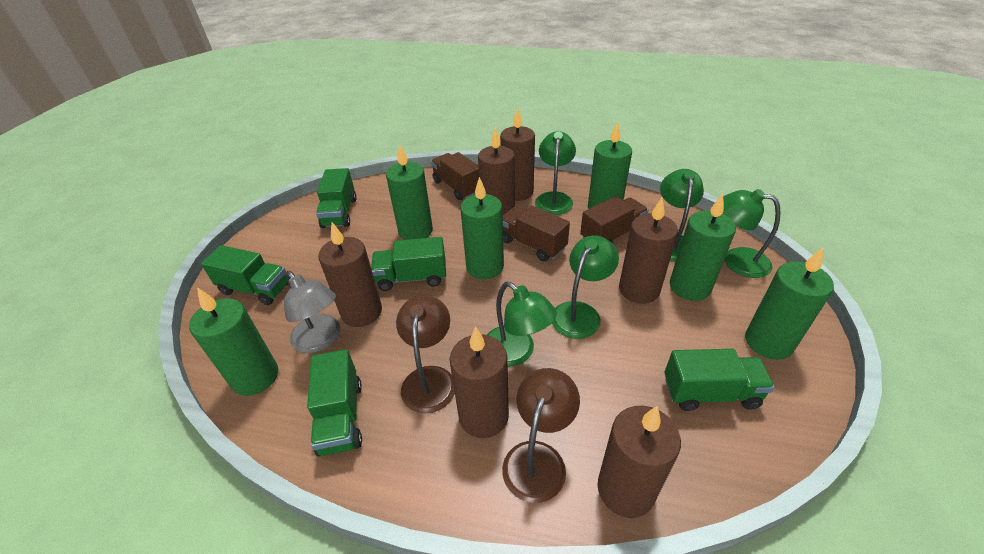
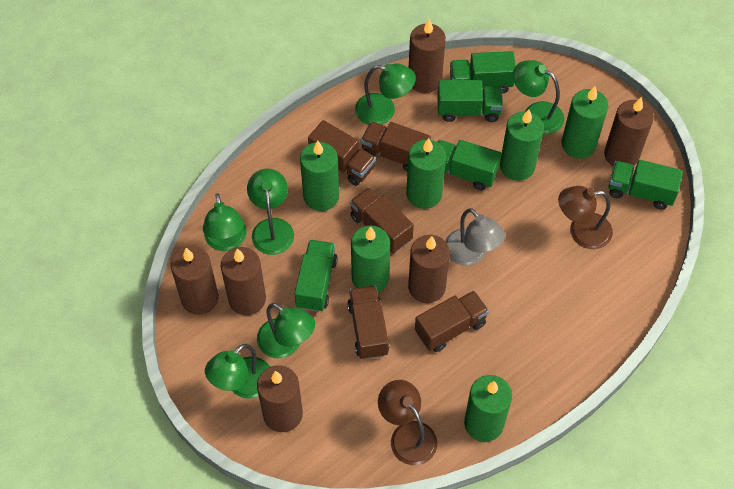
brown truck: [431,152,479,200] [503,206,570,262] [580,196,648,244] = 3 -> [308,120,376,186] [347,285,389,360] [350,187,414,253] [361,121,431,172] [415,291,489,352] = 5
green lamp: [487,282,557,367] [535,131,576,215] [552,235,619,339] [660,169,704,262] [723,189,781,278] = 5 -> [203,193,246,251] [205,344,270,399] [247,169,294,255] [257,303,315,358] [355,64,416,125] [513,60,564,135] = 6

